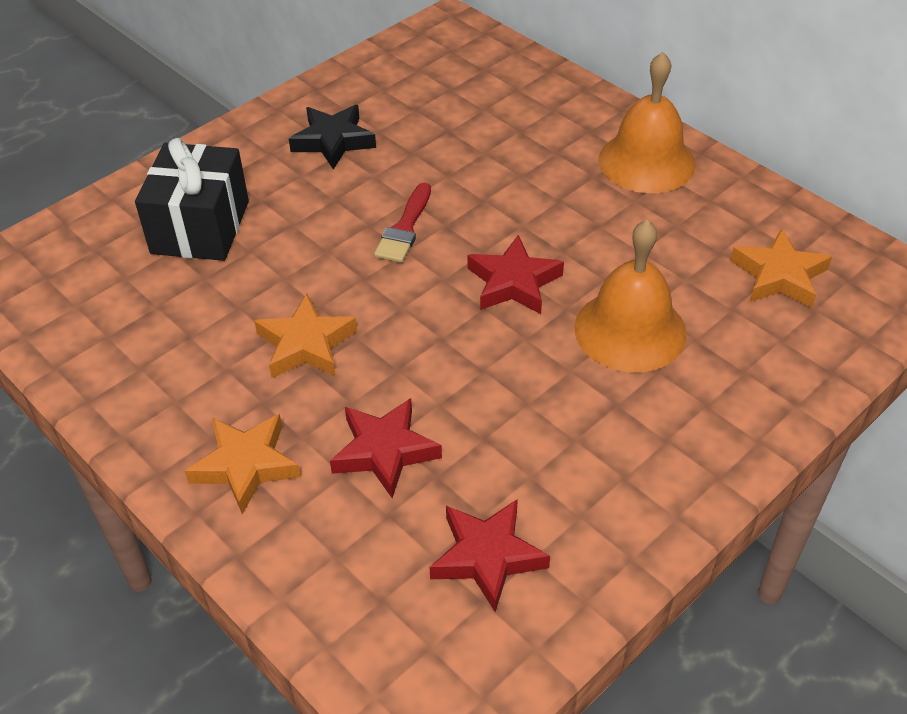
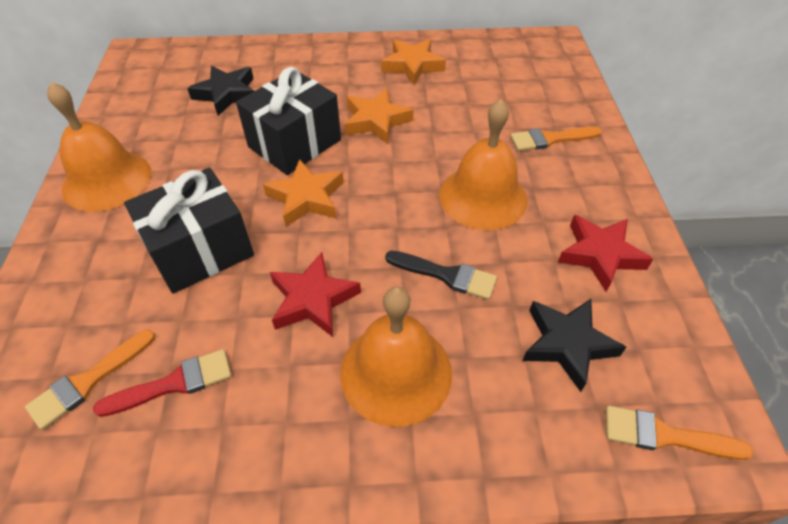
black brush: none = 0 -> [385,251,497,300] = 1
black gift: [135,138,249,261] = 1 -> [124,168,254,294] [236,67,341,175] = 2
black star: [289,105,376,170] = 1 -> [187,66,254,116] [522,299,626,392] = 2
orange bell: [574,220,687,373] [598,52,696,193] = 2 -> [47,82,151,212] [340,286,452,427] [439,99,527,230] = 3
orange brush: none = 0 -> [25,329,155,430] [510,127,602,151] [606,406,753,460] = 3
red star: [330,398,442,498] [430,499,550,612] [468,235,564,314] = 3 -> [270,252,361,337] [558,215,653,292] = 2

